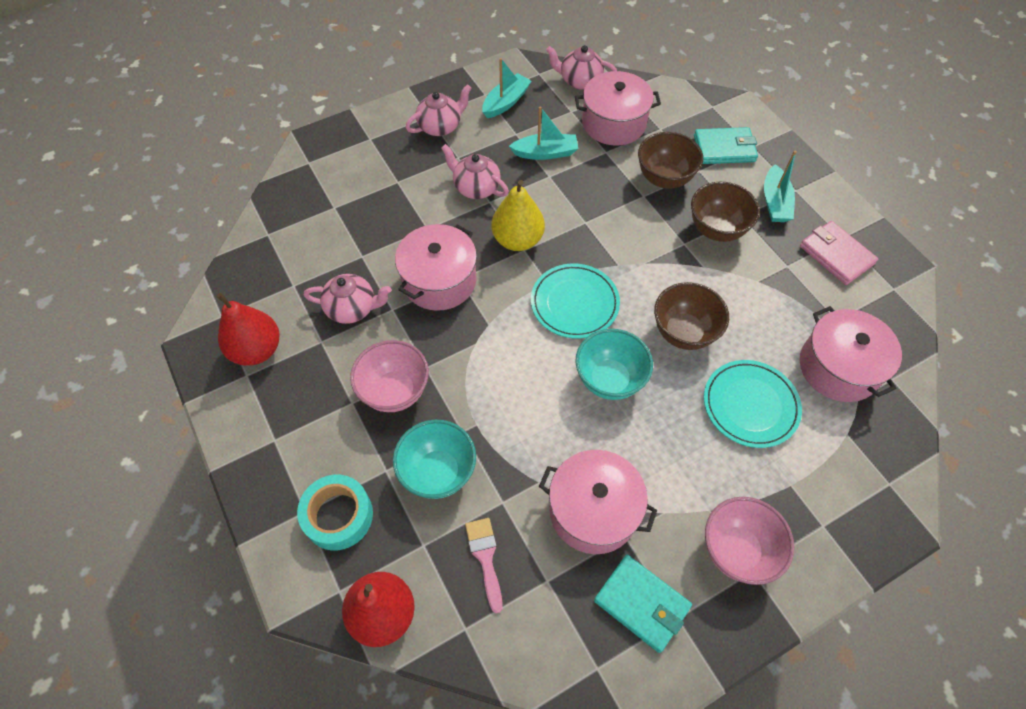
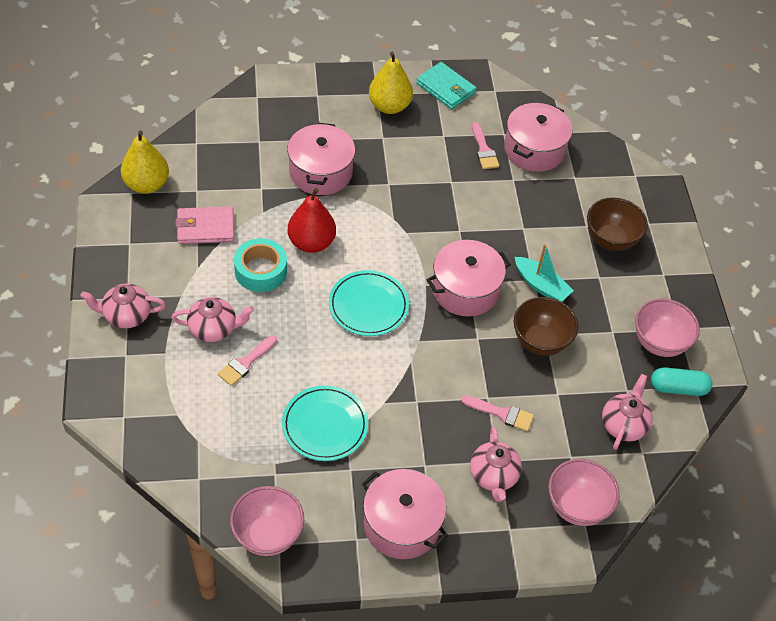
brown bowl: [638,132,703,189] [654,282,729,350] [691,182,760,242] = 3 -> [514,297,578,356] [587,197,648,251] = 2
pink bowl: [350,340,429,412] [705,497,794,585] = 2 -> [230,486,304,556] [548,459,620,526] [635,299,700,357] = 3
pink brush: [465,518,503,613] = 1 -> [218,335,277,386] [461,395,534,432] [472,122,499,169] = 3
red pear: [216,293,280,366] [342,572,415,647] = 2 -> [288,188,336,253] = 1
turquoise boat: [482,58,532,118] [509,106,578,160] [764,151,797,222] = 3 -> [515,244,574,302] = 1
turquoise bowl: [393,420,476,499] [575,329,653,400] = 2 -> none = 0
turquoise capsule: none = 0 -> [651,367,712,396] = 1
turquoise wallet: [594,555,692,653] [694,127,758,164] = 2 -> [416,62,476,109] = 1
yellow pear: [492,180,545,251] = 1 -> [121,131,169,194] [369,52,413,114] = 2

